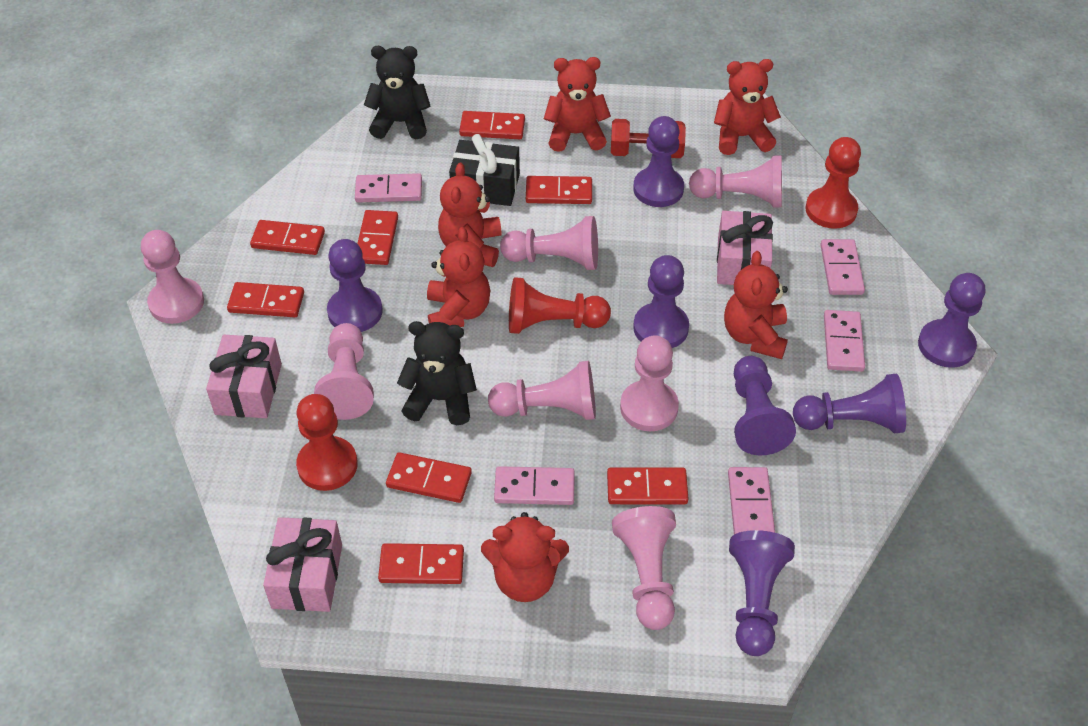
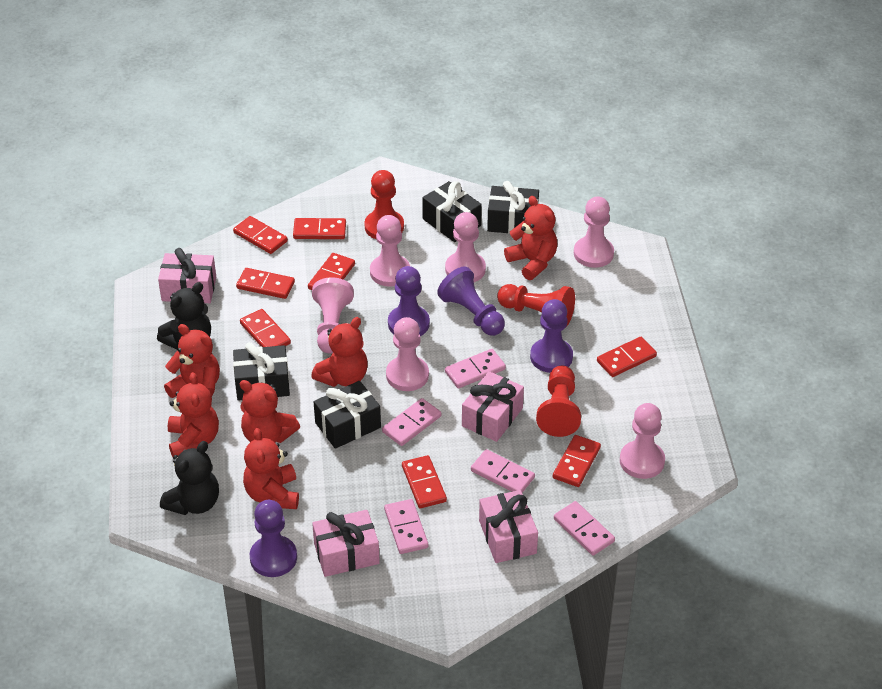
black gift: [449,134,520,206] = 1 -> [233,342,290,401] [314,381,381,449] [422,181,482,242] [487,181,539,234] = 4
pink gift: [206,335,282,418] [263,517,342,612] [717,211,773,285] = 3 -> [158,248,216,303] [312,510,380,577] [462,371,524,442] [479,490,538,563] = 4
pink pawn: [141,230,204,324] [314,323,374,420] [488,361,596,420] [500,216,598,270] [612,506,676,630] [620,335,679,431] [689,155,782,208] = 7 -> [312,277,354,353] [370,215,410,287] [386,317,429,391] [445,212,486,282] [574,197,614,268] [620,403,665,479] = 6
purple pawn: [327,239,383,332] [633,116,684,207] [633,255,689,348] [729,530,795,656] [734,356,796,455] [793,374,906,433] [918,273,985,368] = 7 -> [250,500,297,577] [388,266,430,336] [437,266,505,336] [530,299,573,373] = 4
red dumbbell: [611,119,686,158] = 1 -> none = 0

